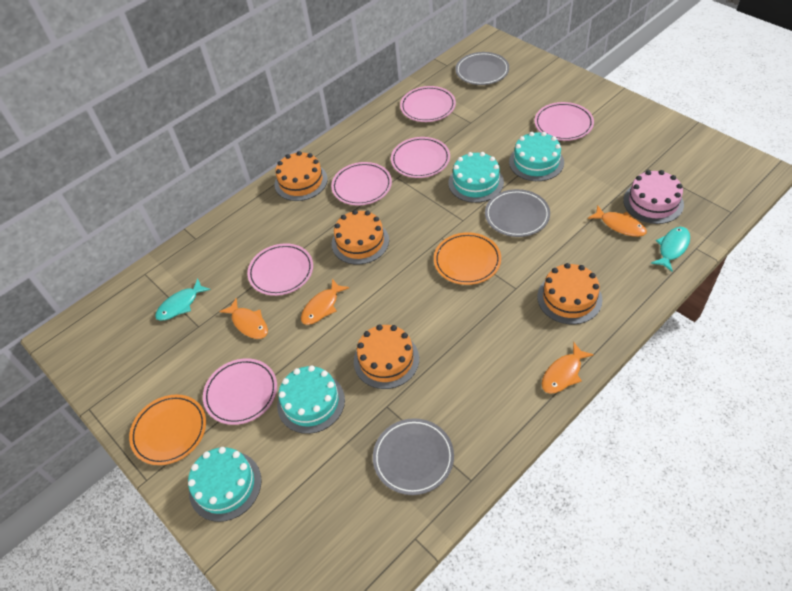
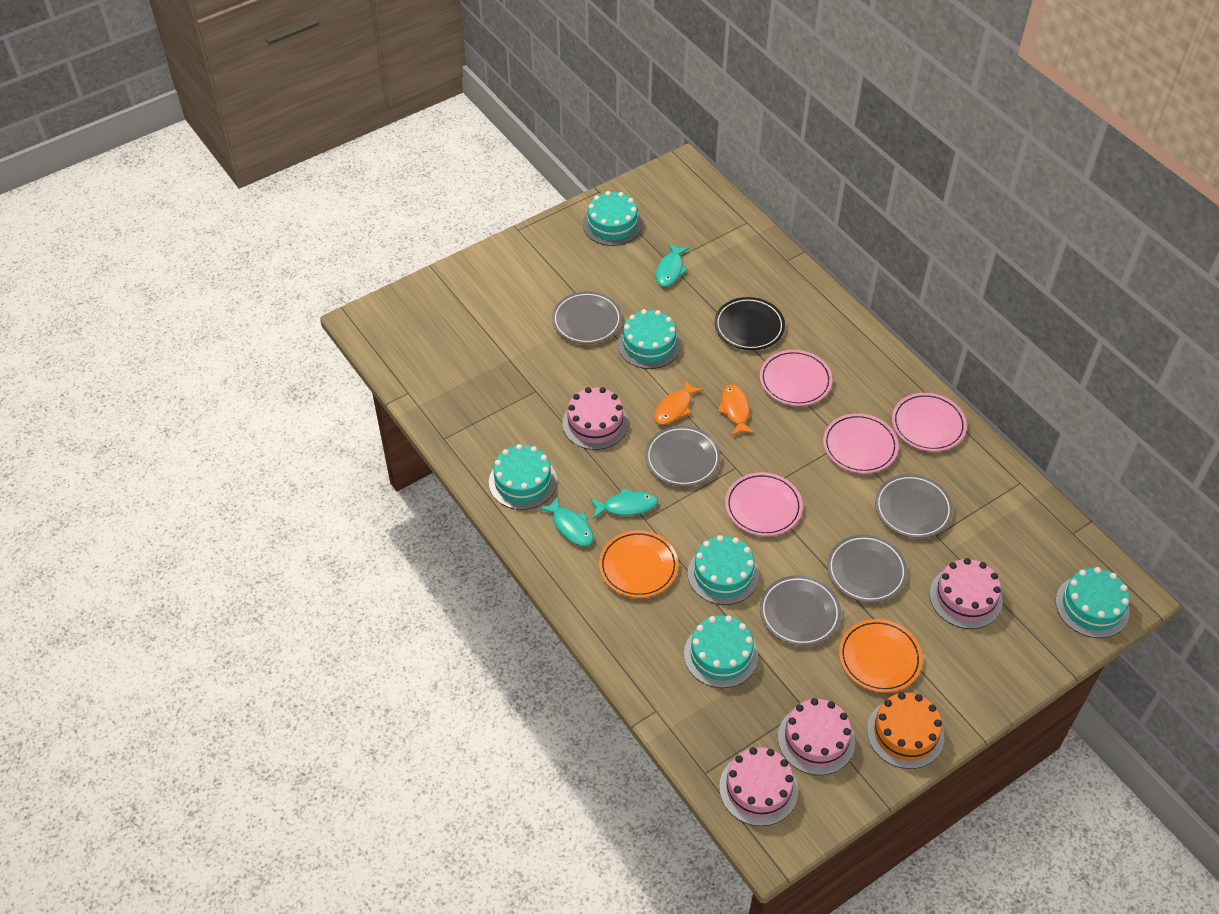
black plate: none = 0 -> [715,297,785,350] = 1
grey plate: [373,418,454,495] [455,52,509,85] [485,189,550,237] = 3 -> [552,291,622,344] [645,426,721,487] [760,575,841,646] [827,535,908,603] [875,474,953,538] = 5
orange cake: [275,151,328,201] [332,210,389,265] [354,324,419,389] [537,263,602,324] = 4 -> [867,692,944,769] = 1
orange fish: [219,298,268,339] [301,279,349,325] [542,342,594,393] [588,205,647,237] = 4 -> [654,379,704,425] [718,384,755,436] = 2
pink cake: [623,170,684,224] = 1 -> [562,387,629,450] [719,747,798,826] [778,698,855,775] [930,558,1003,629] = 4
pink plate: [203,358,277,425] [247,243,313,296] [331,162,392,205] [391,137,450,178] [400,86,456,122] [535,102,594,141] = 6 -> [725,472,803,536] [760,350,832,406] [823,413,899,474] [892,393,967,452] = 4
turquoise cake: [188,447,262,522] [277,365,345,434] [448,152,504,203] [509,132,564,181] = 4 -> [489,444,557,510] [583,191,642,246] [617,309,681,369] [684,615,758,688] [688,535,759,605] [1055,567,1130,638] = 6
turquoise fish: [155,278,211,321] [651,227,690,272] = 2 -> [538,496,594,546] [590,488,658,519] [656,244,689,287] = 3

